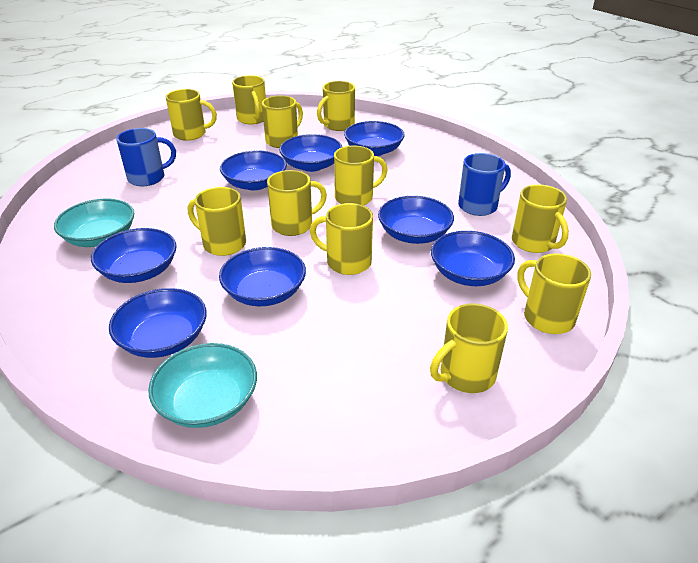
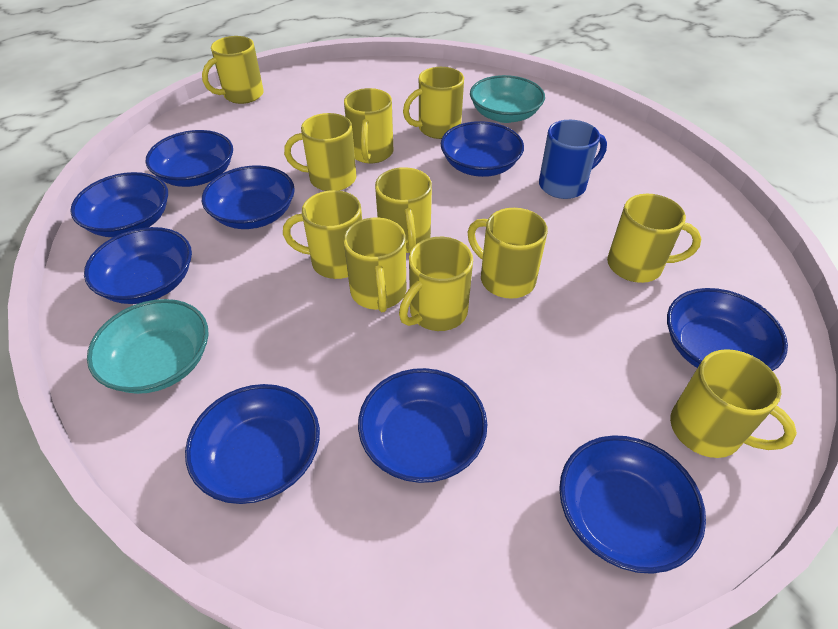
blue bowl: [91,228,177,283] [109,288,207,358] [219,247,306,306] [220,150,287,190] [279,134,342,172] [344,121,405,156] [378,196,454,244] [431,231,515,286] = 8 -> [70,172,168,237] [84,227,192,304] [145,130,233,187] [185,384,320,504] [202,165,295,229] [358,368,487,483] [440,121,524,177] [559,435,706,574] [667,288,788,371] = 9
blue mug: [116,128,176,186] [458,153,511,216] = 2 -> [539,120,607,199] = 1

